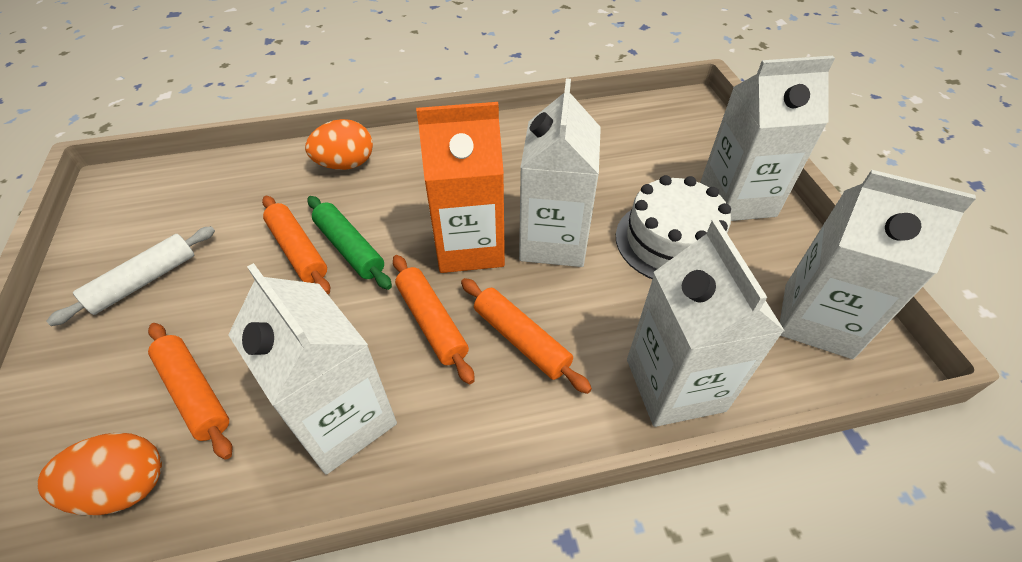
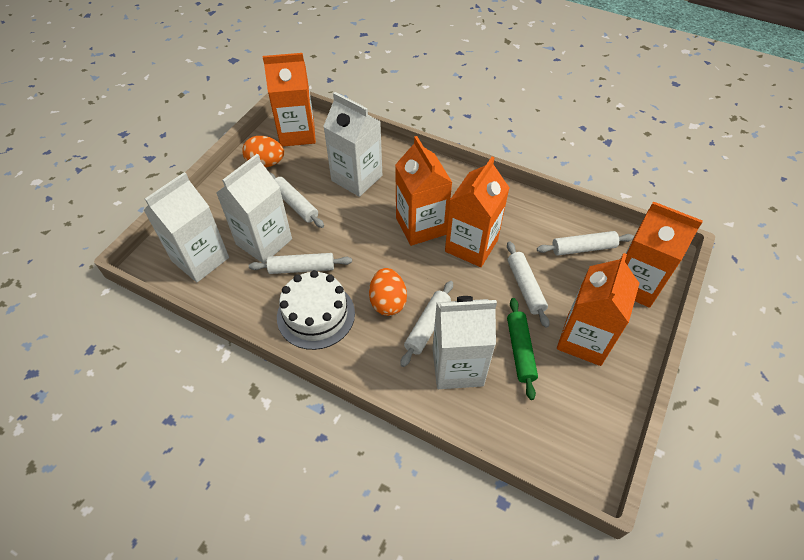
orange carton: [416,102,505,273] = 1 -> [263,53,316,147] [395,136,453,246] [445,157,509,267] [557,253,640,366] [625,201,703,308] = 5
orange rolling pin: [148,323,233,459] [262,196,330,294] [393,255,475,384] [461,278,592,394] = 4 -> none = 0
white carton: [228,263,397,474] [519,78,601,267] [627,219,785,427] [701,56,835,221] [780,170,976,359] = 5 -> [144,172,229,282] [216,154,292,263] [323,92,382,197] [432,296,497,389] = 4
white rolling pin: [46,226,215,326] = 1 -> [249,253,352,274] [270,173,324,228] [400,281,453,367] [507,241,550,328] [537,231,634,256] = 5

